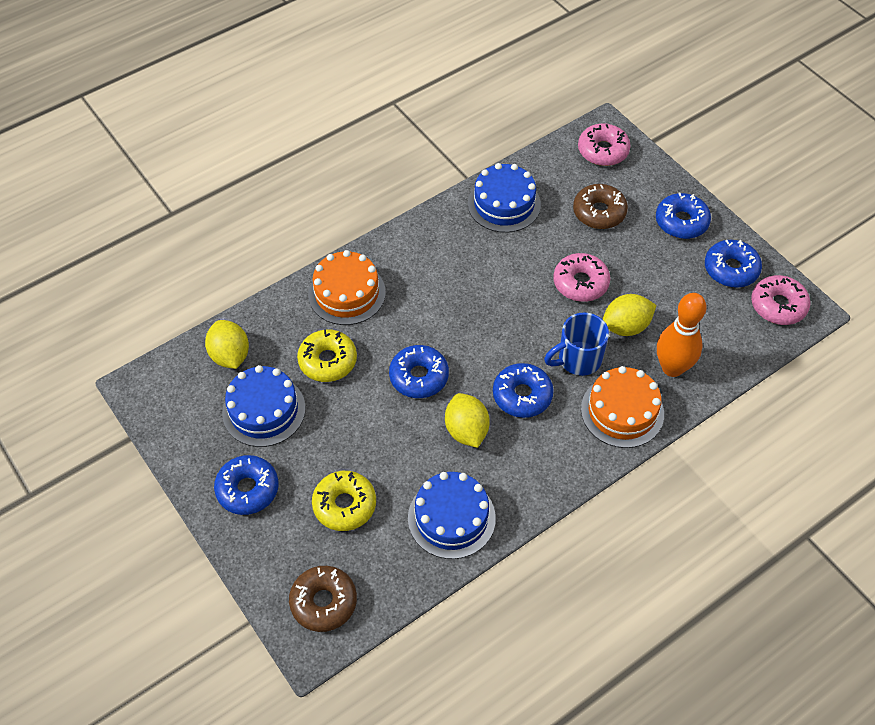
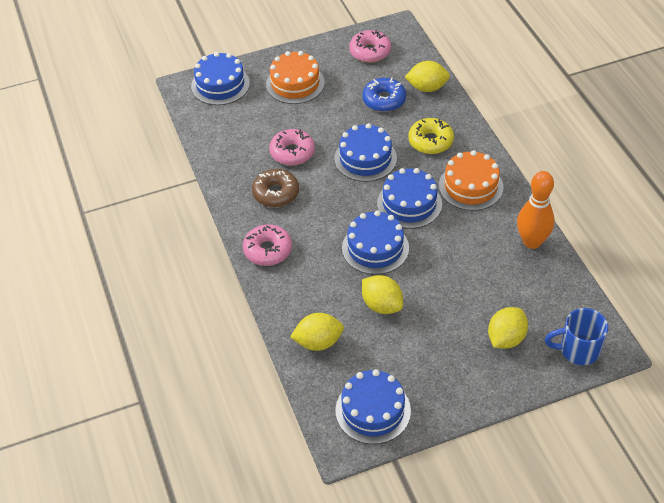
blue cake: [222,365,305,447] [408,472,496,559] [468,163,541,233] = 3 -> [191,52,250,105] [334,123,397,182] [335,369,411,444] [342,210,409,275] [377,168,442,229] = 5
blue donut: [214,455,279,515] [389,345,449,398] [493,363,554,418] [656,193,711,239] [705,240,762,288] = 5 -> [362,78,406,112] = 1
brown donut: [289,566,357,632] [573,184,628,229] = 2 -> [252,169,299,207] = 1
yellow donut: [297,329,357,382] [312,471,376,531] = 2 -> [408,118,454,154] = 1
yellow lemon: [205,320,249,369] [445,393,490,448] [603,294,657,336] = 3 -> [290,313,344,351] [362,275,403,314] [405,61,450,92] [488,307,528,349] = 4

